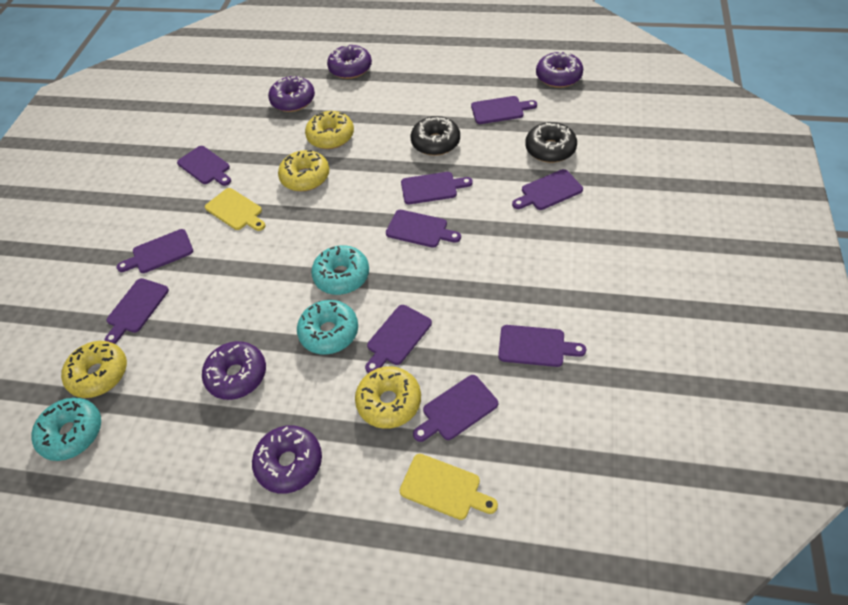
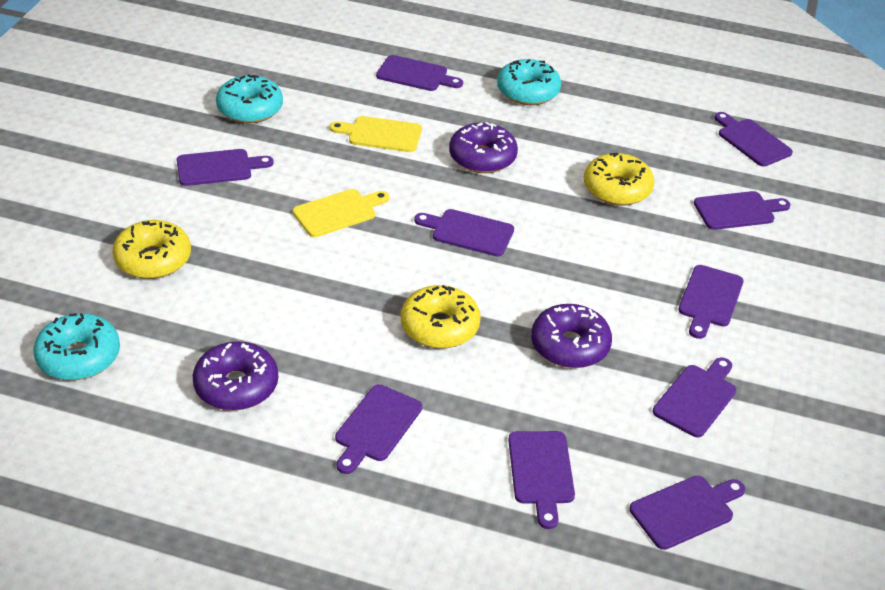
black donut: [411,116,460,156] [525,122,577,163] = 2 -> none = 0
purple donut: [202,341,266,400] [252,425,322,494] [268,76,315,112] [327,45,372,79] [536,52,583,88] = 5 -> [193,341,278,411] [449,122,518,173] [531,304,612,368] = 3
yellow donut: [61,341,127,398] [278,150,329,191] [305,111,354,149] [355,366,421,429] = 4 -> [112,220,191,279] [401,285,481,348] [584,153,654,206] = 3

